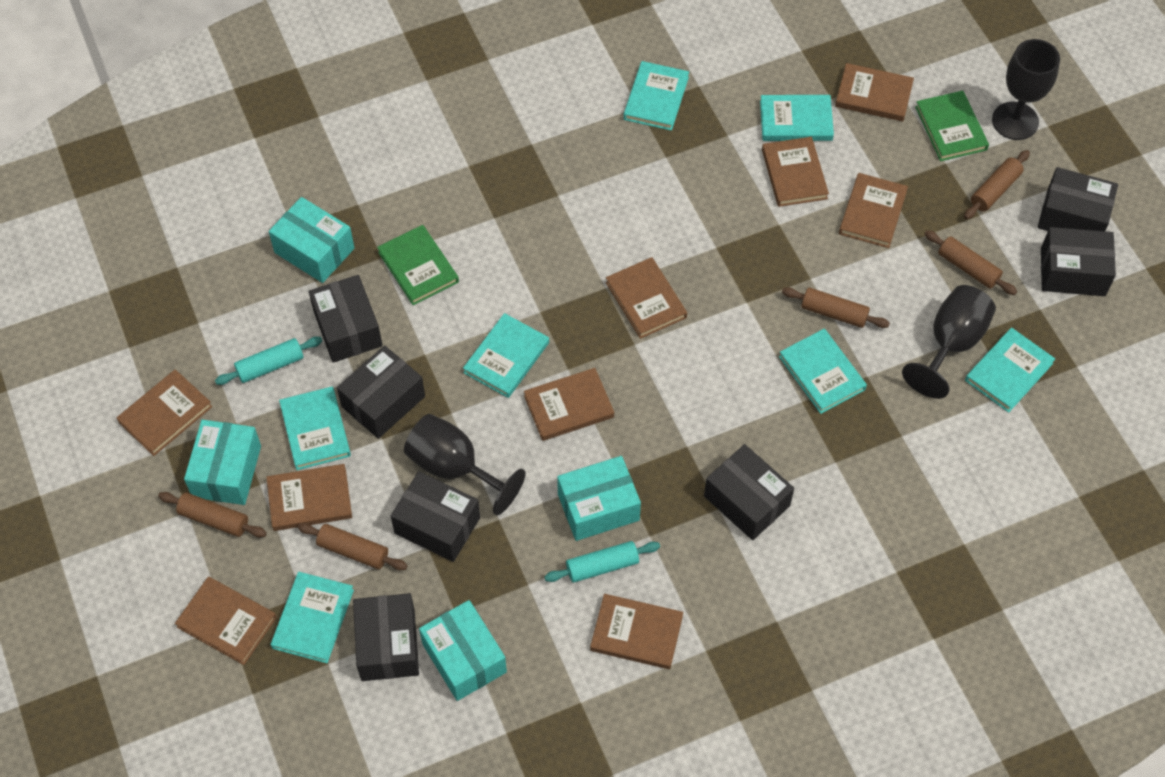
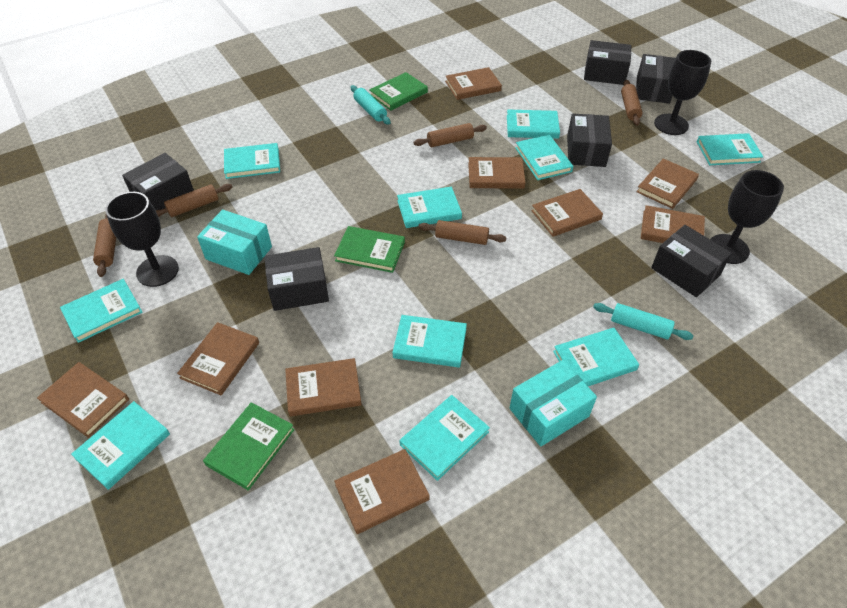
black box: [309,275,382,363] [337,346,425,439] [353,593,419,681] [391,471,480,562] [704,444,794,540] [1038,167,1118,231] [1041,227,1116,296] = 7 -> [122,153,194,210] [264,247,329,311] [567,113,612,167] [584,40,632,85] [636,54,676,104] [651,225,732,297] = 6
green book: [377,225,459,305] [915,91,989,161] = 2 -> [203,402,295,491] [334,226,405,273] [369,72,428,111] = 3
turquoise book: [271,572,354,663] [279,387,351,470] [463,313,549,398] [623,61,689,131] [760,95,834,141] [779,329,867,414] [965,328,1055,413] = 7 -> [60,279,142,343] [71,401,170,490] [224,143,280,179] [392,315,467,368] [397,186,462,228] [399,395,490,481] [507,110,560,139] [515,135,573,180] [553,328,639,386] [697,133,764,165] = 10
turquoise box: [184,420,261,505] [269,197,354,283] [419,600,507,701] [557,456,641,541] = 4 -> [197,210,272,275] [509,360,597,447] = 2

